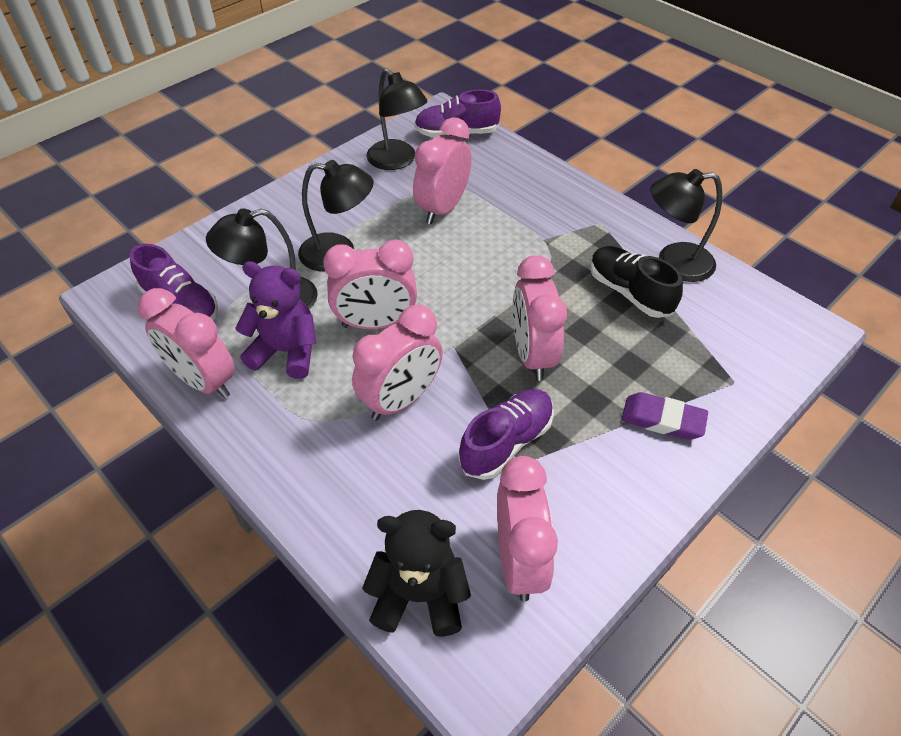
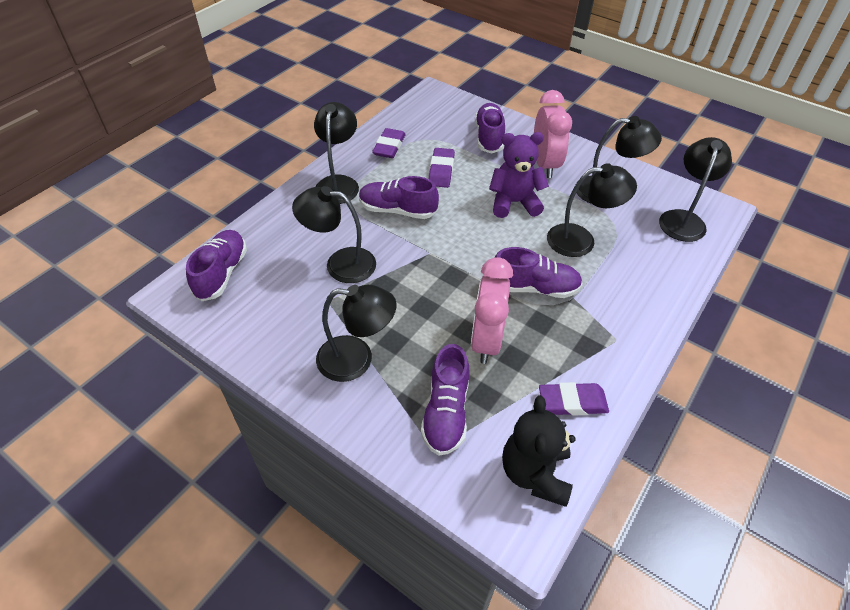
black lamp: [206,209,318,310] [298,160,374,272] [366,68,428,170] [650,169,722,282] = 4 -> [292,186,376,283] [314,102,359,204] [316,285,396,382] [547,163,637,257] [577,116,662,204] [659,137,732,242] = 6
black shoe: [590,246,683,318] = 1 -> none = 0
pink clock: [138,288,235,398] [323,240,417,329] [352,305,443,420] [413,117,472,224] [497,456,558,601] [513,255,567,381] = 6 -> [471,257,513,364] [534,90,572,178] = 2
purple eraser: [621,392,708,440] = 1 -> [372,128,406,158] [429,148,455,188] [539,382,609,416] = 3
purple shoe: [130,244,218,320] [414,90,501,137] [458,389,554,480] = 3 -> [186,230,247,301] [359,176,439,219] [421,344,470,456] [475,103,505,154] [495,247,583,298] = 5

